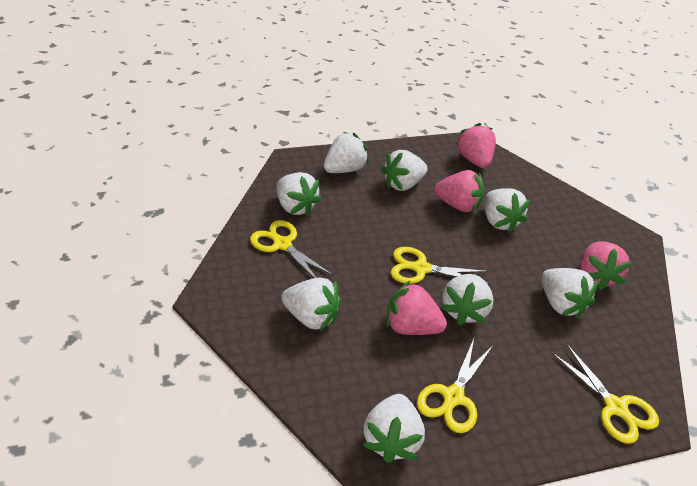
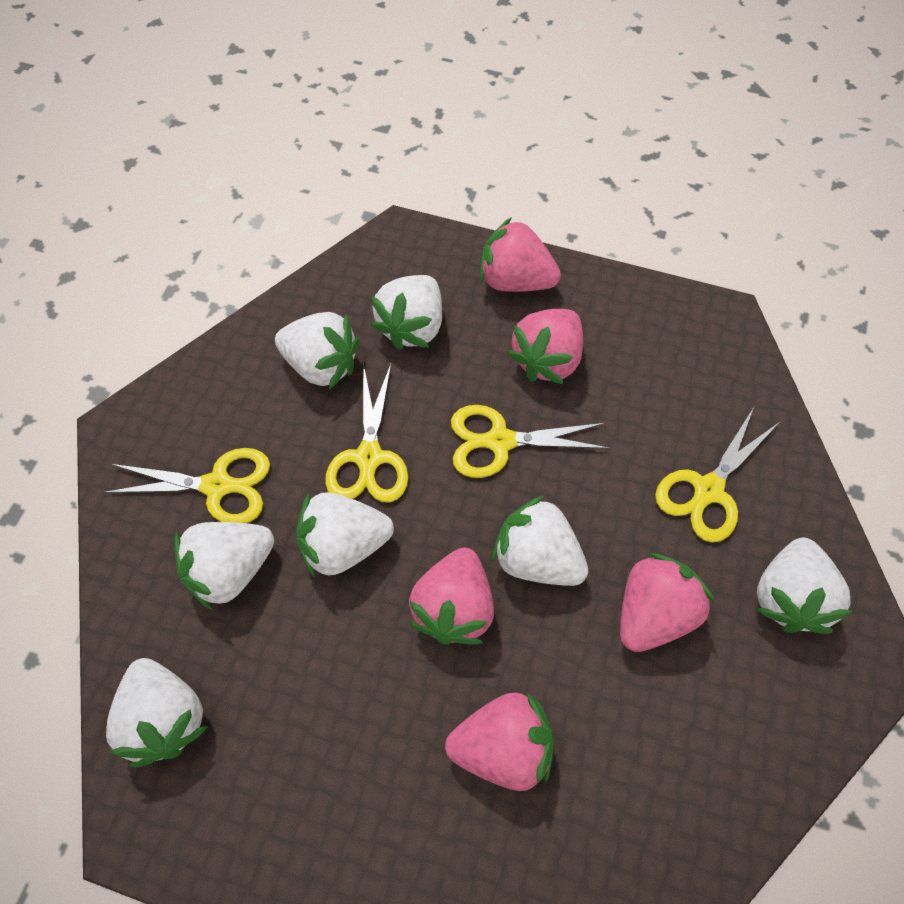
pink strawberry: [387,281,447,335] [434,170,484,212] [456,123,496,168] [580,242,632,290] = 4 -> [409,548,494,645] [445,692,554,791] [480,217,561,292] [507,309,583,384] [620,553,715,652] = 5
white strawberry: [277,172,322,216] [281,278,341,331] [324,132,369,173] [363,394,425,463] [382,150,428,191] [441,274,494,326] [485,188,530,233] [541,268,598,318] = 8 -> [106,658,208,768] [174,522,274,611] [275,312,360,390] [296,492,394,578] [371,275,442,350] [492,496,588,586] [755,538,853,634] = 7

